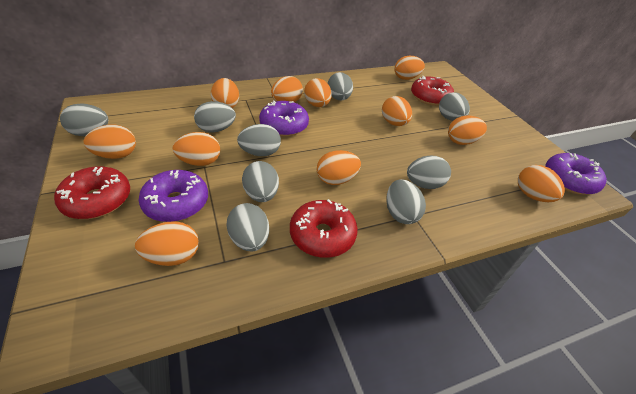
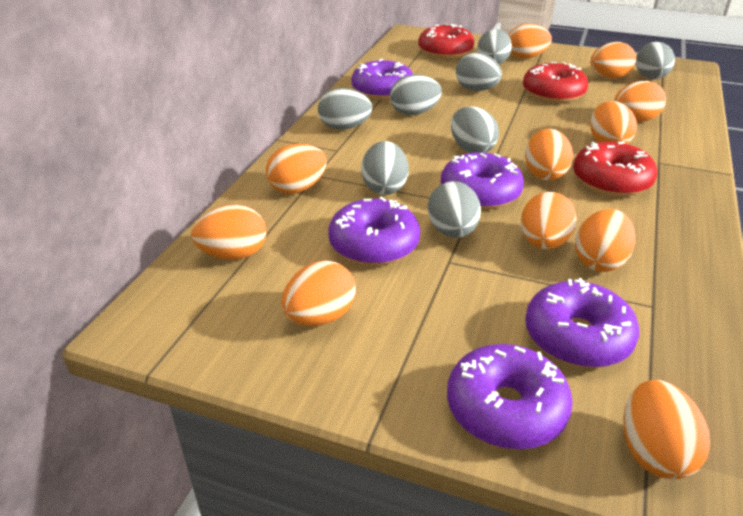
grey egg: [60,103,109,136] [194,101,236,133] [226,203,269,251] [237,124,281,156] [242,161,279,202] [328,72,353,100] [386,179,426,224] [407,156,451,189] [439,92,470,121] = 9 -> [318,88,372,130] [361,141,409,195] [390,75,442,115] [428,181,481,238] [451,106,499,153] [456,53,502,91] [478,29,512,64] [636,42,675,79] = 8
purple donut: [139,170,208,222] [259,101,309,137] [545,153,607,195] = 3 -> [328,196,420,266] [351,59,413,100] [441,152,524,209] [447,344,573,449] [525,278,639,368] = 5

